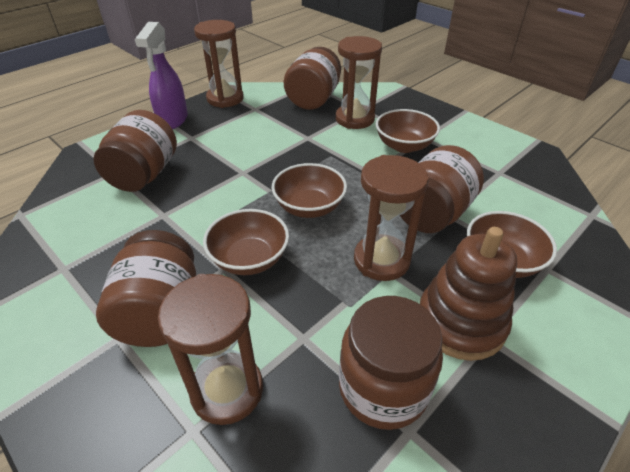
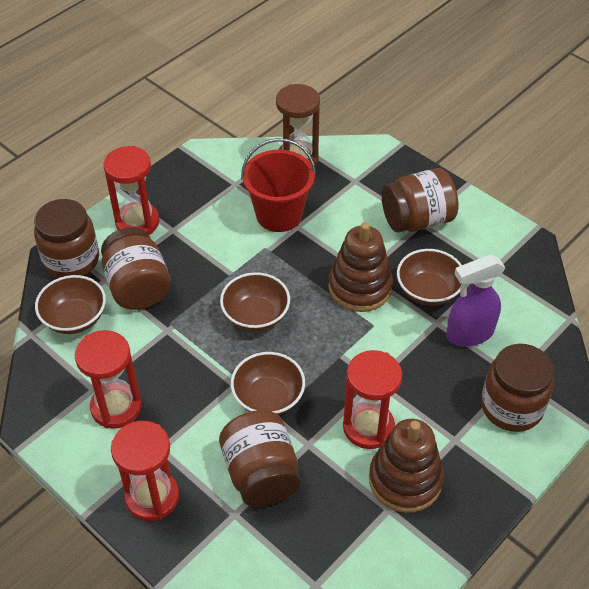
brown hourglass: [158,274,263,425] [194,20,244,108] [336,36,382,129] [354,155,429,281] = 4 -> [276,84,320,166] = 1
brown stacking toy: [420,227,517,361] = 1 -> [328,222,393,312] [369,419,444,513] = 2
red bucket: none = 0 -> [241,138,316,232] = 1
red hourglass: none = 0 -> [75,330,142,429] [103,146,159,235] [111,421,179,521] [343,350,402,449] = 4

